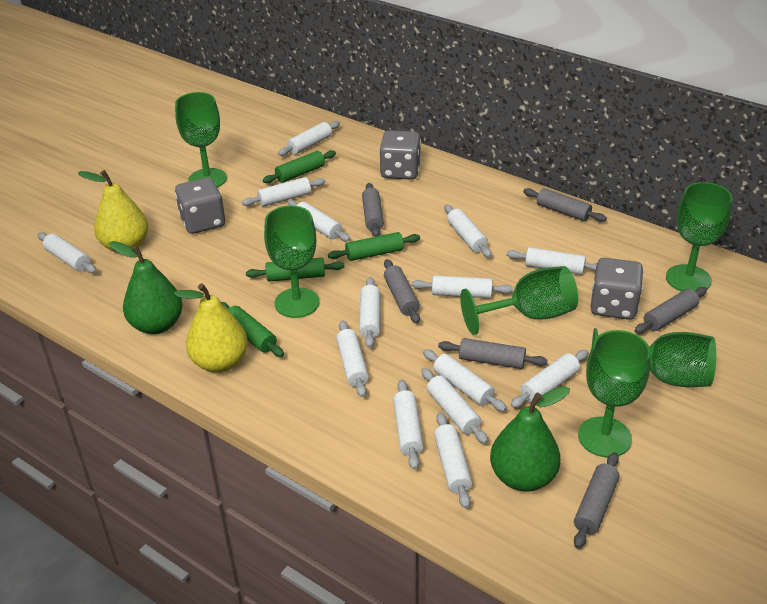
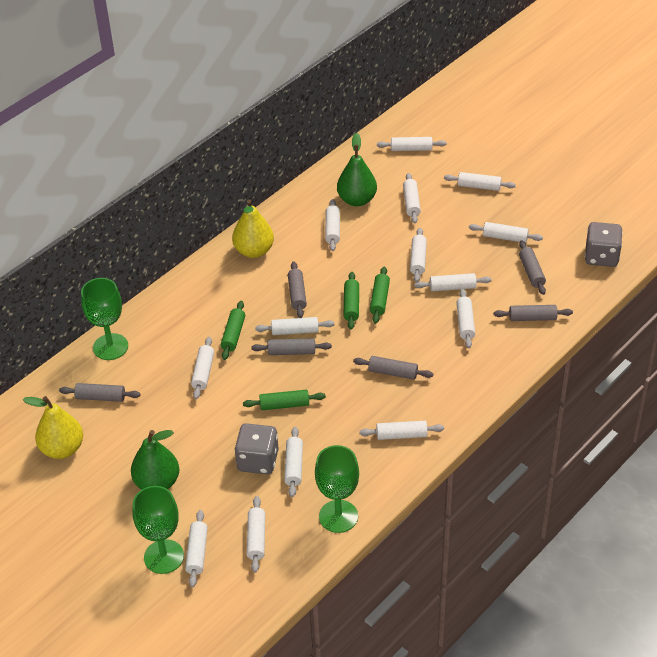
green goblet: [175,92,227,188] [264,205,319,318] [460,266,578,335] [578,330,651,458] [592,328,716,387] [666,182,733,291] = 6 -> [81,278,128,360] [133,486,184,574] [315,445,359,533] = 3
grey dice: [175,178,225,234] [379,130,421,180] [591,258,643,320] = 3 -> [235,423,279,474] [585,222,623,267] = 2

